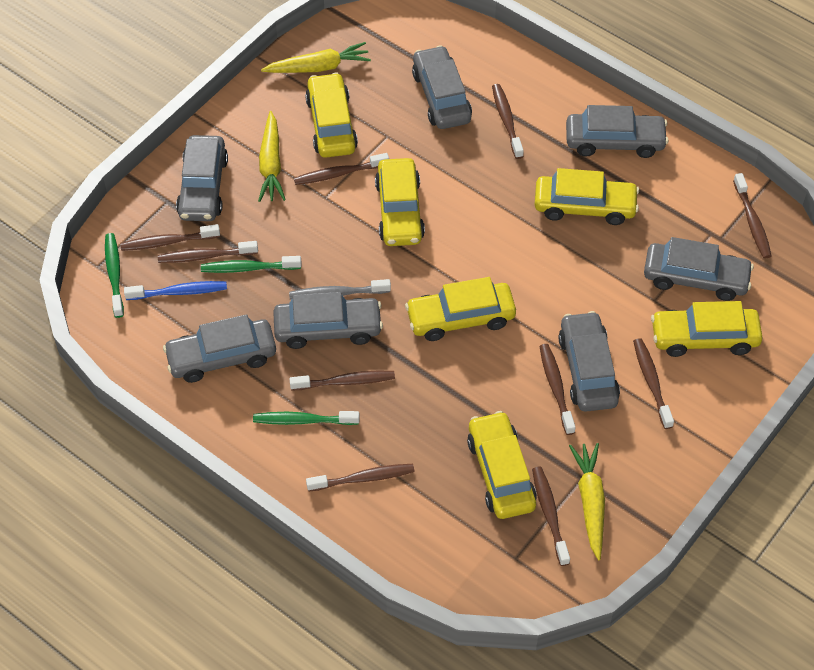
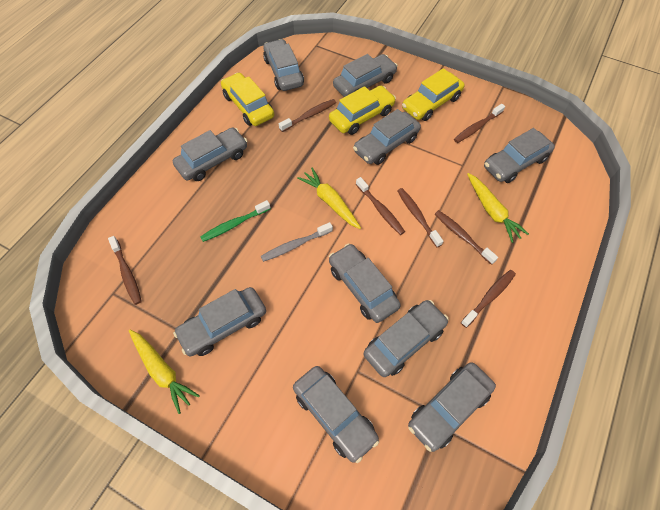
blue toothbrush: [124,281,227,300] = 1 -> none = 0
brown toothbrush: [120,224,220,251] [158,241,258,263] [289,371,395,390] [294,153,389,185] [306,464,415,492] [492,84,524,159] [532,467,570,566] [540,344,576,435] [633,338,674,429] [733,173,771,259] = 10 -> [108,236,142,305] [279,99,336,132] [356,177,405,235] [397,188,443,247] [435,210,498,265] [454,104,505,143] [461,270,516,328] = 7
green toothbrush: [105,233,124,318] [201,256,301,273] [253,411,360,425] = 3 -> [200,200,271,242] = 1
grey car: [163,314,276,383] [176,135,228,221] [273,292,383,349] [412,45,472,129] [558,311,620,412] [566,105,669,158] [644,237,754,301] = 7 -> [173,128,247,181] [173,287,266,356] [263,39,304,91] [293,366,379,463] [329,243,401,323] [333,54,398,97] [353,109,421,165] [364,300,449,377] [408,362,496,452] [484,128,555,183] = 10
yellow car: [305,73,358,158] [375,158,425,246] [405,277,516,341] [467,411,537,519] [534,168,639,225] [651,301,763,357] = 6 -> [221,72,274,126] [329,86,396,135] [402,68,465,121] = 3

